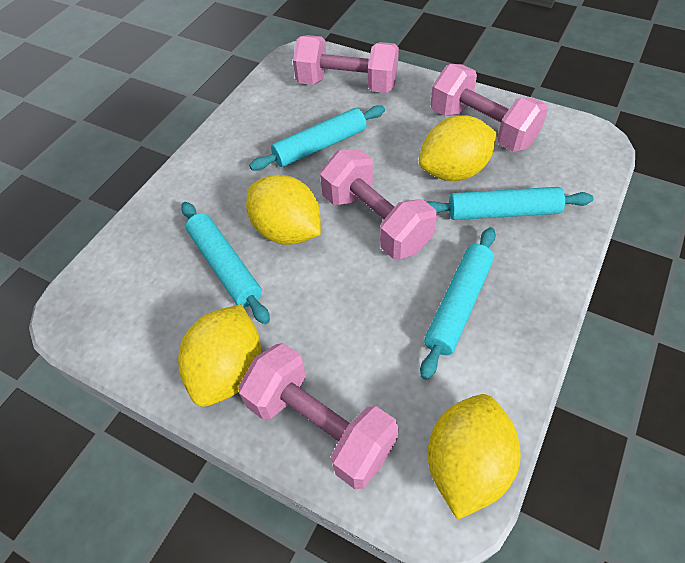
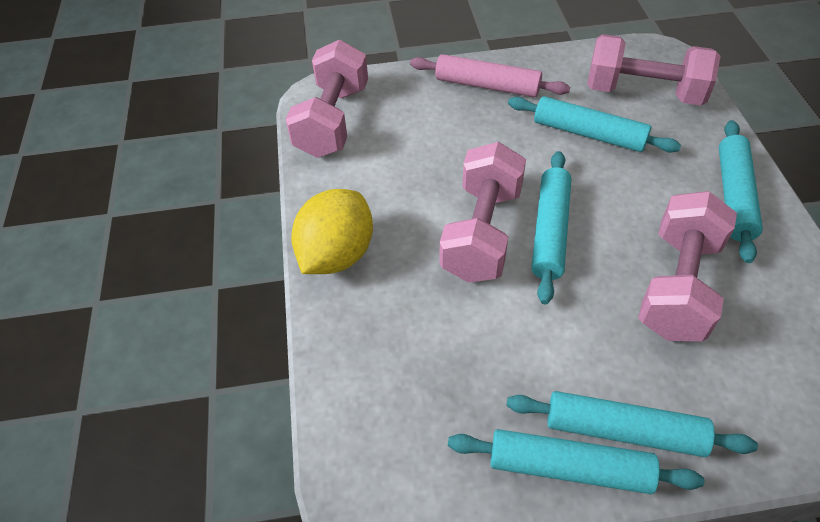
pink rolling pin: none = 0 -> [410,54,570,97] = 1
turquoise rolling pin: [181,202,270,324] [249,105,385,171] [420,227,496,380] [427,187,593,220] = 4 -> [448,429,704,494] [506,391,758,457] [508,96,681,153] [531,151,571,304] [719,120,763,263] = 5
yellow lemon: [178,304,261,407] [246,175,321,245] [419,115,497,181] [428,394,521,520] = 4 -> [291,189,373,274] = 1

